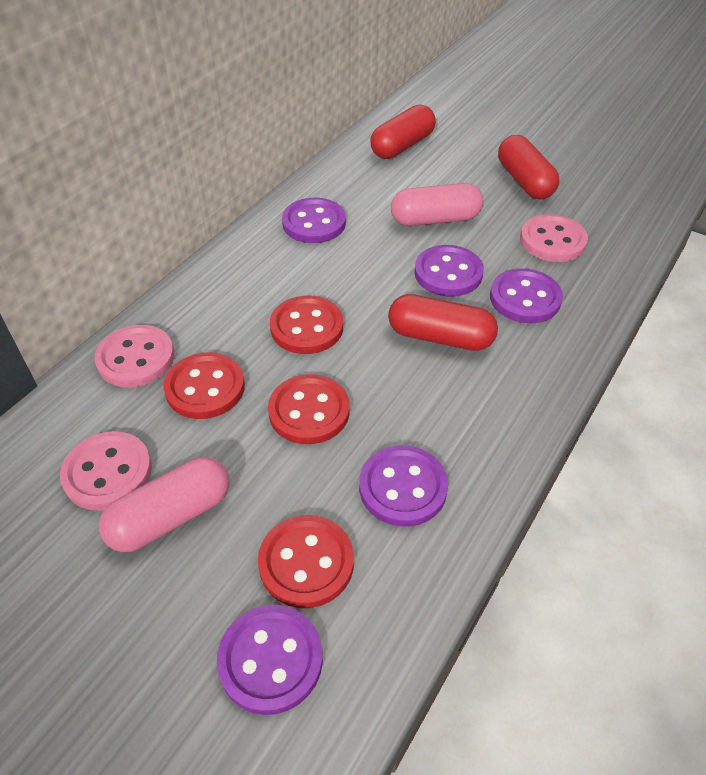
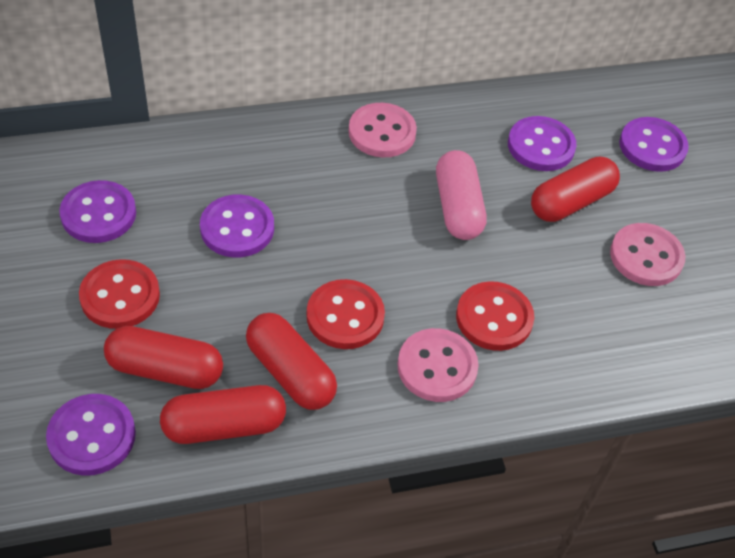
pink capsule: [99,457,230,552] [391,183,483,226] = 2 -> [436,150,486,240] = 1
red button: [163,352,245,419] [258,515,354,608] [268,374,349,444] [270,296,343,354] = 4 -> [79,259,160,329] [307,279,385,349] [456,281,534,351] = 3
red capsule: [370,104,436,159] [388,294,498,351] [498,135,559,199] = 3 -> [104,326,223,389] [160,385,286,444] [246,313,337,410] [531,157,620,222] = 4

